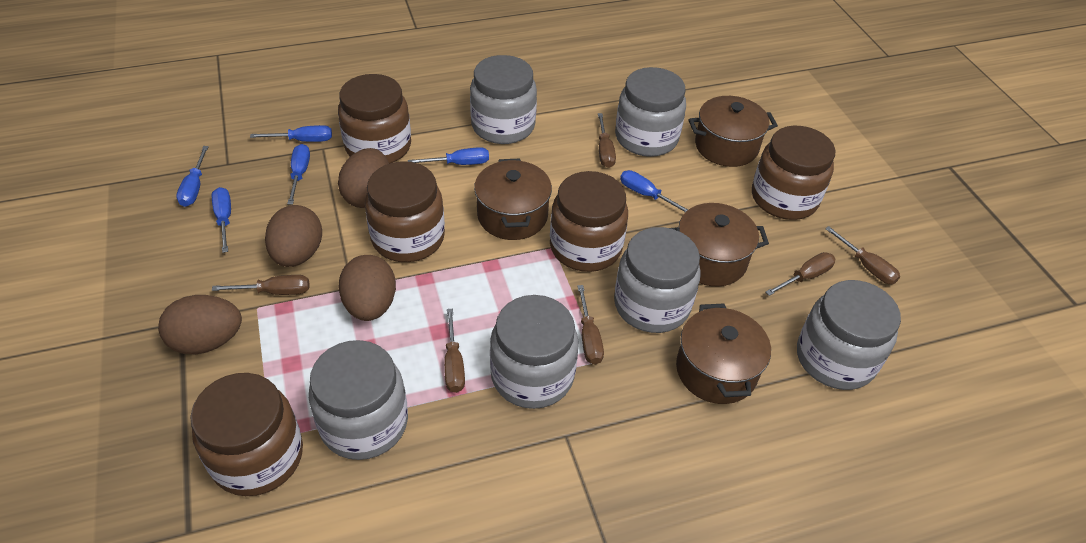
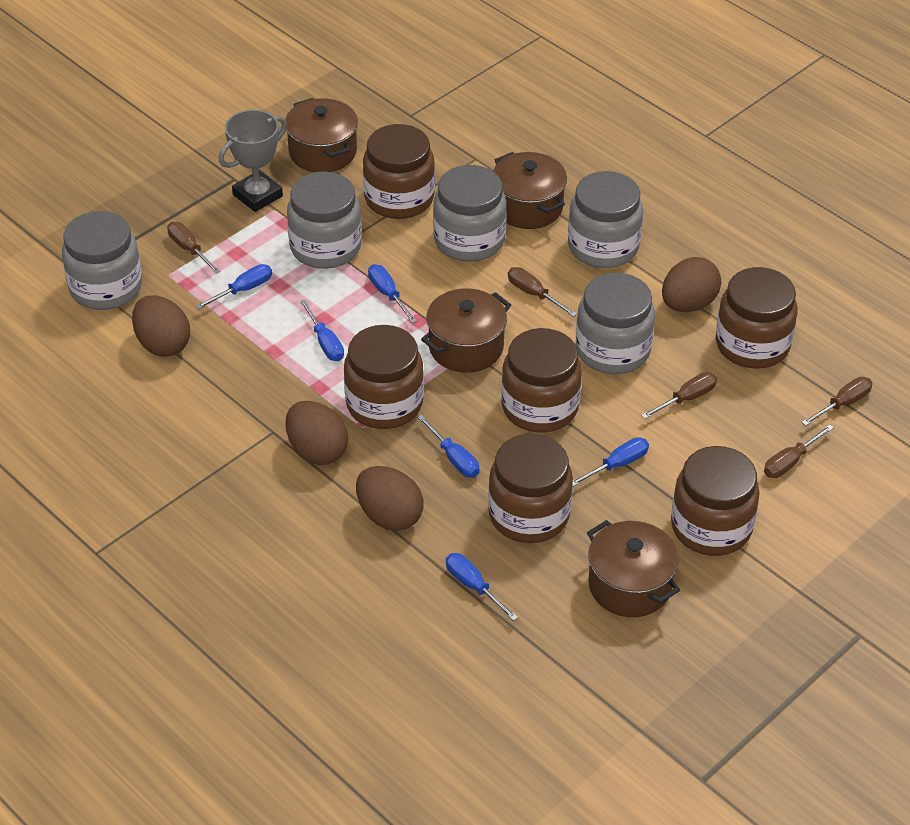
brown jar: [190,373,303,496] [338,74,411,164] [365,161,445,262] [550,171,628,272] [752,126,835,220] = 5 -> [344,325,424,429] [363,124,435,219] [488,434,573,543] [501,328,582,432] [671,446,760,556] [716,267,797,369] = 6
brown screwdriver: [212,275,309,295] [444,309,465,393] [577,285,604,365] [598,113,616,168] [766,252,836,296] [825,226,900,284] = 6 -> [167,222,221,274] [508,267,577,317] [641,372,717,419] [764,424,834,478] [802,377,873,426] = 5
grey jar: [309,340,408,460] [470,55,537,144] [490,295,579,409] [614,227,701,333] [615,67,686,157] [797,280,901,390] = 6 -> [62,211,142,310] [287,171,362,269] [433,165,507,262] [568,171,643,268] [576,273,655,374] = 5
grey trophy: none = 0 -> [219,110,287,212] = 1

